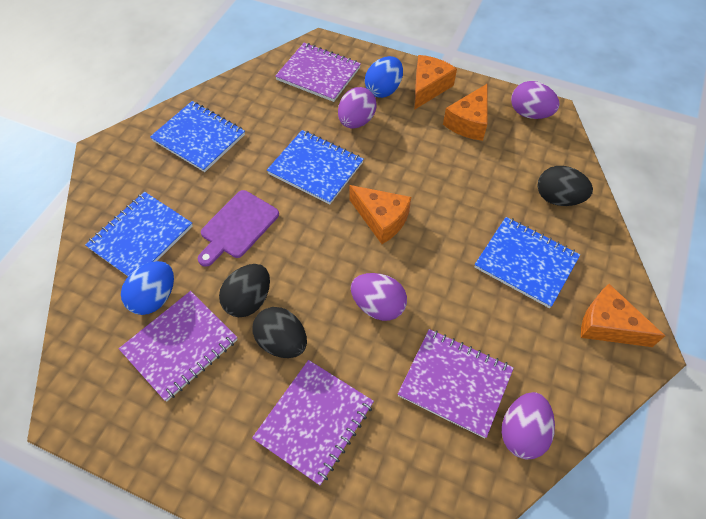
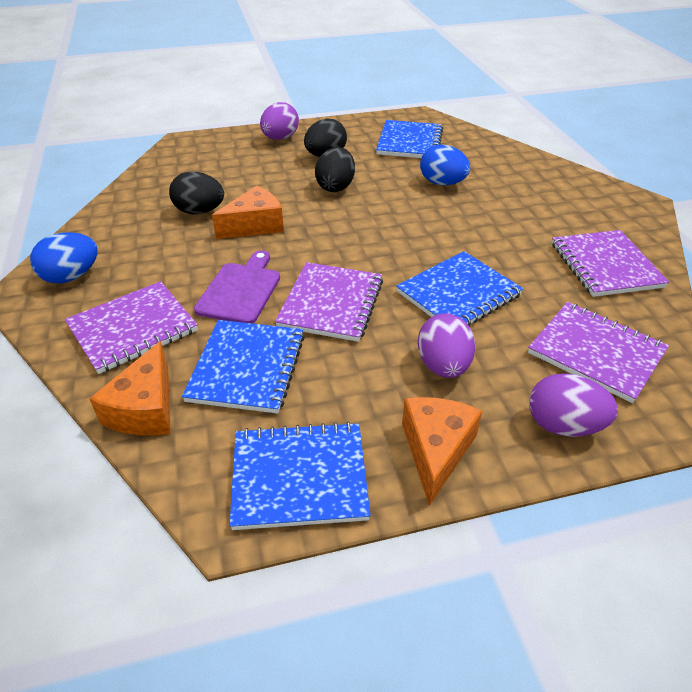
orange cheese: [350,185,411,244] [414,55,457,110] [443,84,487,141] [581,284,665,347] = 4 -> [89,341,171,435] [212,186,284,239] [402,397,482,506] = 3
purple egg: [338,87,377,128] [351,273,407,321] [502,392,555,460] [511,81,560,119] = 4 -> [260,102,299,140] [418,313,475,378] [529,373,618,437] = 3

